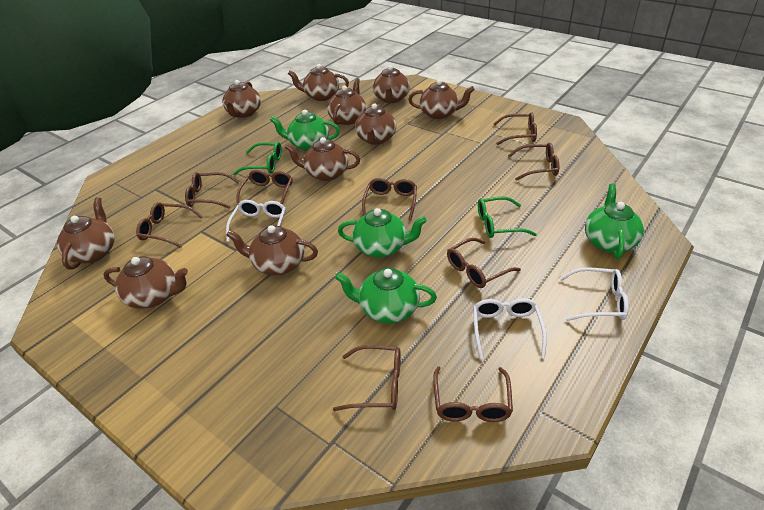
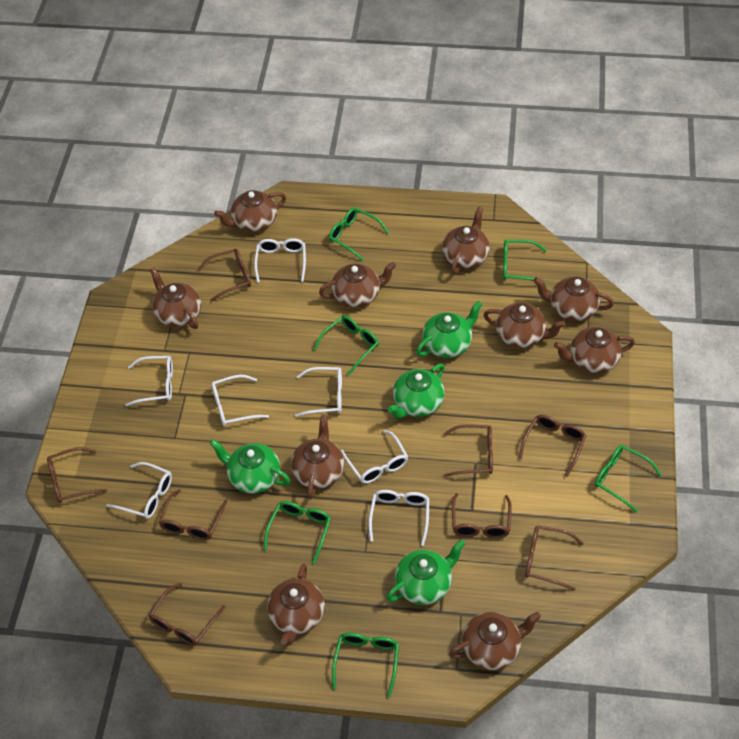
brown glasses: [136,202,203,248] [185,172,240,209] [237,170,293,205] [333,345,401,411] [362,178,417,221] [433,367,513,422] [447,238,521,288] [493,112,537,145] [508,143,559,181] = 9 -> [47,447,107,503] [149,583,225,646] [158,489,227,540] [198,249,251,302] [443,424,493,477] [452,493,512,538] [519,415,586,477] [525,525,584,591] = 8
green glasses: [233,142,282,175] [478,197,537,238] = 2 -> [264,501,331,564] [314,315,379,375] [329,207,389,261] [332,632,399,697] [503,240,547,285] [595,445,662,513] = 6
white glasses: [226,200,286,242] [473,298,547,359] [560,267,629,321] = 3 -> [106,462,172,519] [125,356,173,407] [211,375,269,426] [254,238,306,283] [295,367,342,417] [341,430,408,484] [369,490,430,546] = 7

